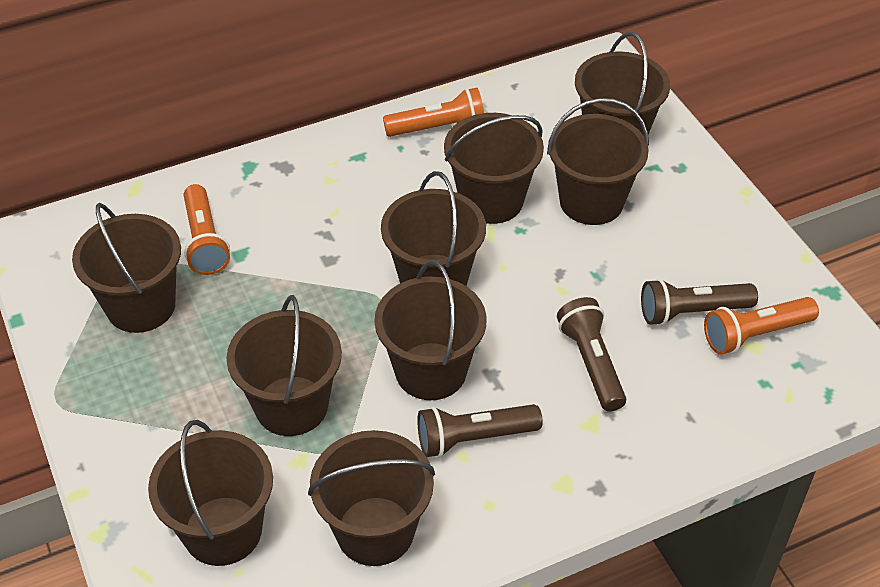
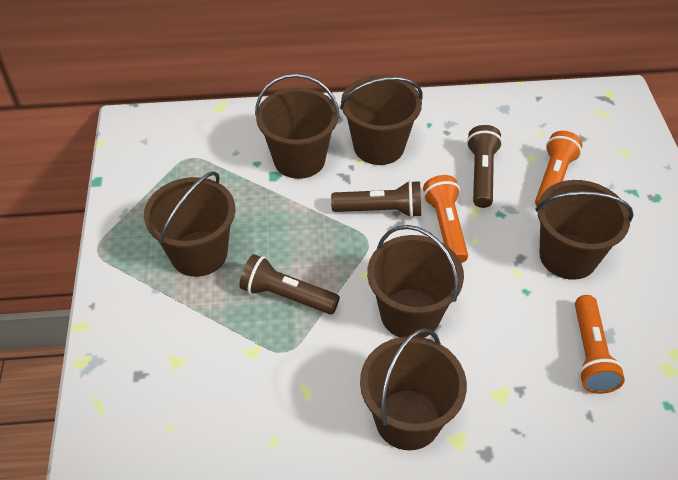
brown bucket: [72,203,181,333] [148,420,273,566] [226,295,342,436] [308,430,435,566] [374,260,487,400] [381,171,486,286] [444,113,544,224] [547,98,649,225] [575,32,670,136] = 9 -> [144,171,235,277] [255,74,340,179] [340,75,423,165] [360,328,467,450] [367,225,464,338] [535,180,633,280] = 6

